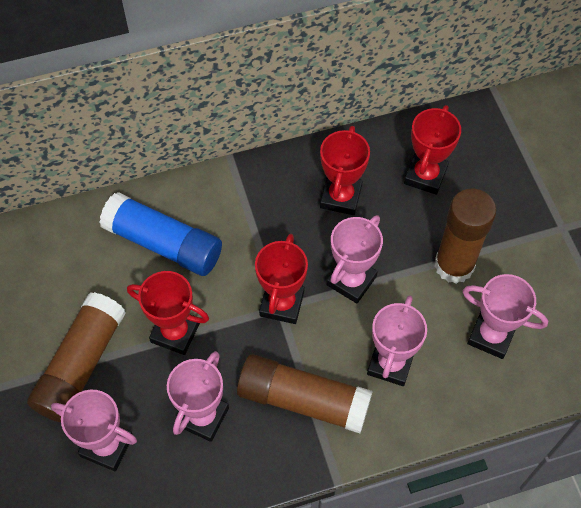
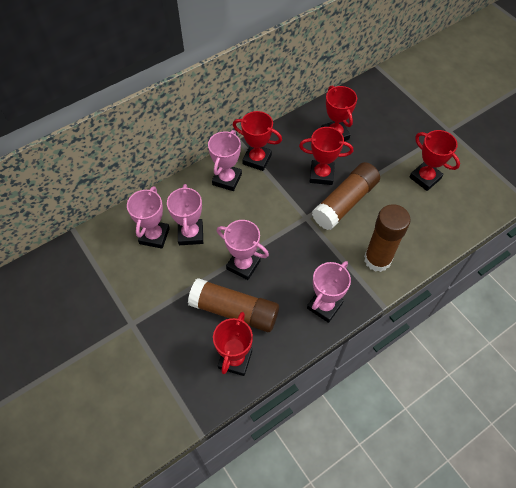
blue glue stick: [99,192,222,276] = 1 -> none = 0
red trophy: [127,271,209,355] [255,234,308,324] [320,126,370,215] [404,105,461,195] = 4 -> [213,312,253,376] [233,111,282,171] [299,127,353,185] [321,85,357,141] [409,130,460,191] = 5

